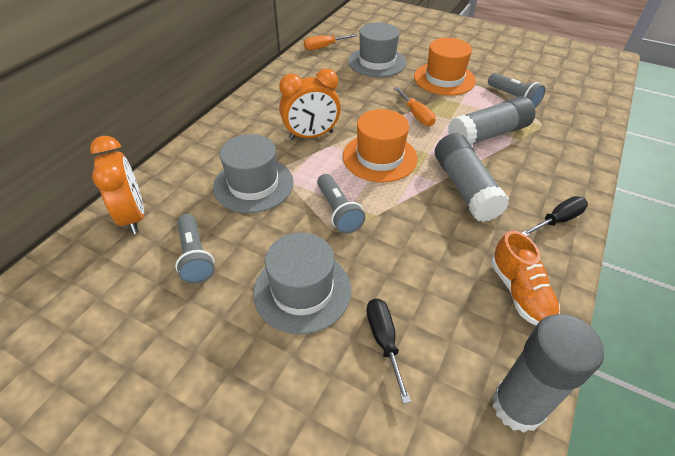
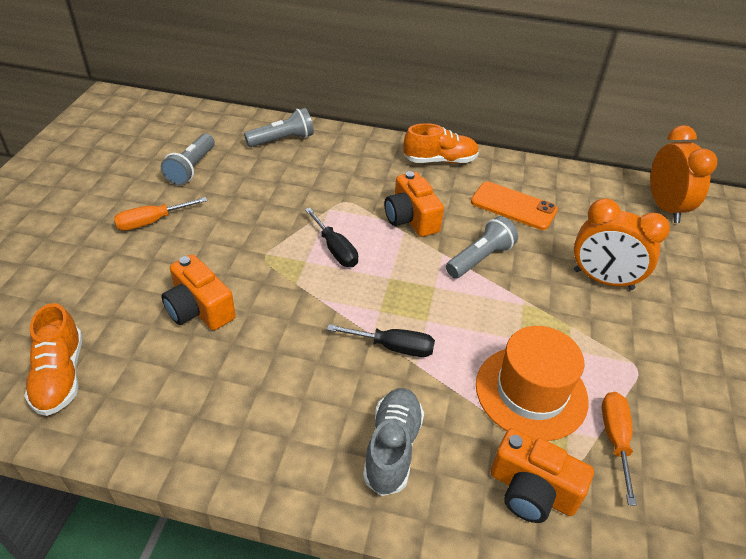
grey glue stick: [435,133,509,222] [448,96,536,145] [492,314,604,433] = 3 -> none = 0
grey hat: [213,134,294,213] [253,233,351,334] [348,22,407,77] = 3 -> none = 0
grey shoe: none = 0 -> [363,388,424,496] = 1
orange camera: none = 0 -> [161,254,236,330] [385,171,444,237] [491,428,594,523] = 3
orange hat: [343,109,417,182] [414,38,476,96] = 2 -> [476,326,589,441] = 1
orange phone: none = 0 -> [471,181,558,230] = 1
orange shoe: [491,231,560,325] = 1 -> [24,303,82,416] [404,123,479,164] = 2

